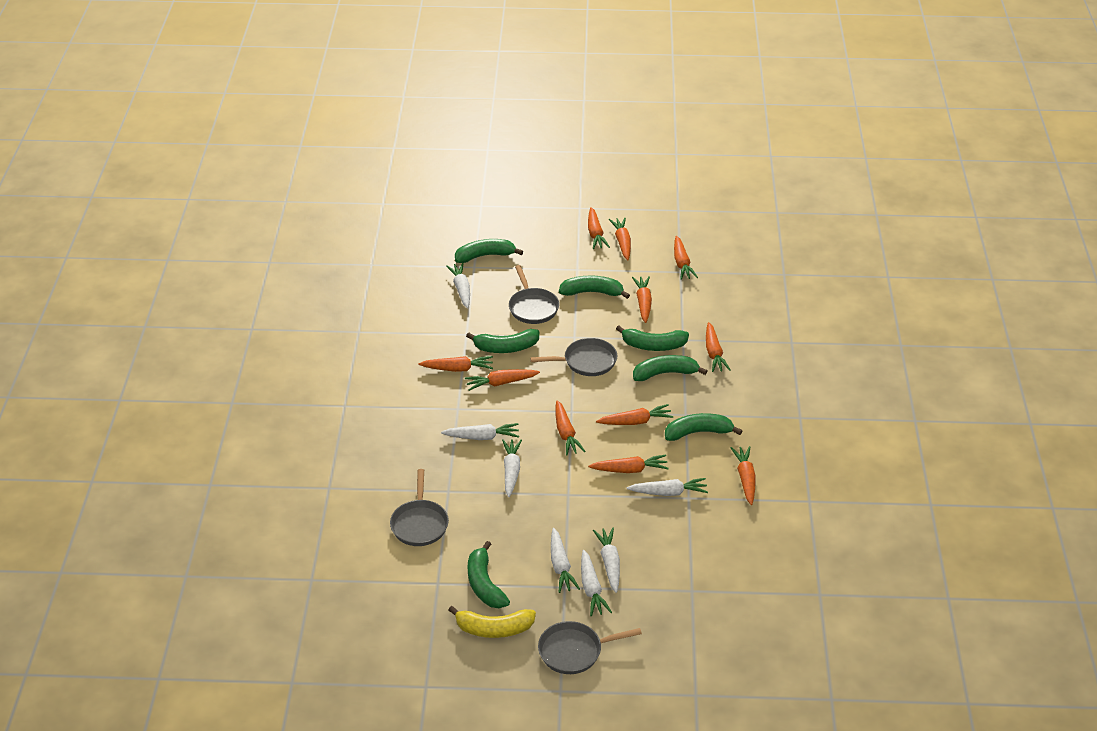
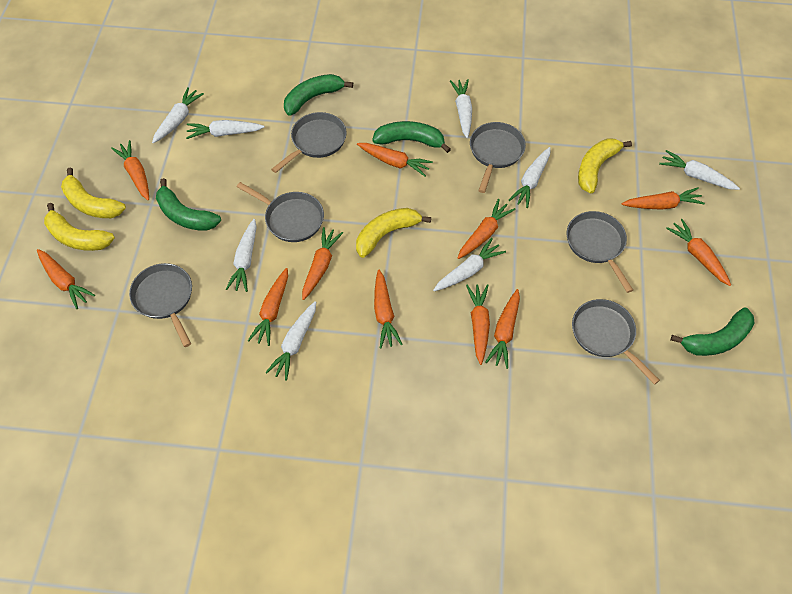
green banana: [455,239,523,263] [466,329,539,353] [468,541,510,608] [559,275,630,299] [616,325,689,351] [633,355,707,381] [665,413,742,441] = 7 -> [156,178,221,231] [284,74,353,116] [372,121,451,153] [670,307,754,356] = 4
grey pan: [390,469,449,546] [509,265,559,324] [530,338,617,376] [538,621,642,674] = 4 -> [129,263,192,347] [237,182,324,242] [271,112,347,173] [470,122,526,193] [567,211,633,293] [572,299,660,385] = 6
white carrot: [441,423,519,440] [446,263,470,308] [502,439,522,497] [551,528,580,593] [581,550,612,617] [593,527,620,593] [627,478,708,496] = 7 -> [152,87,204,143] [186,120,264,139] [226,219,257,292] [266,301,316,381] [433,238,506,291] [450,79,472,138] [509,147,551,208] [659,150,740,190] = 8
yellow banana: [448,606,536,638] = 1 -> [44,203,115,251] [61,167,126,218] [356,208,431,258] [578,139,632,193] = 4

